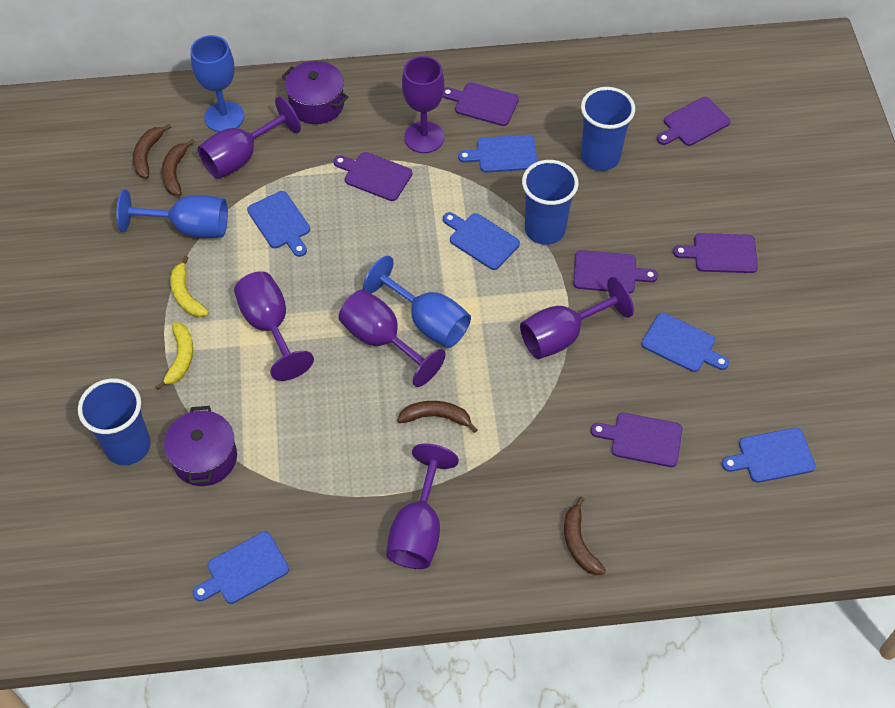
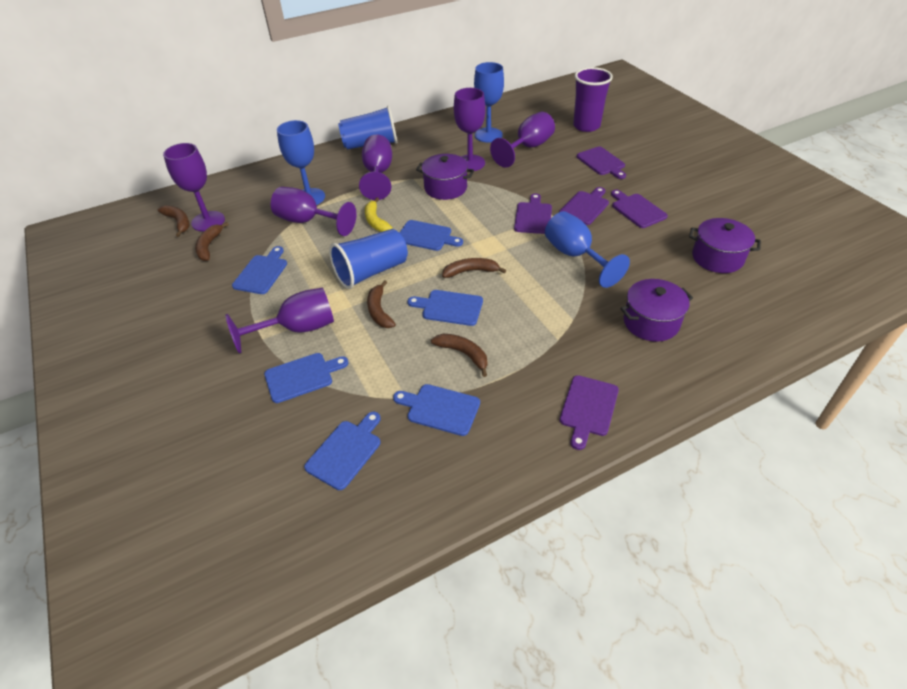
blue cup: [78,378,151,465] [522,160,579,245] [581,87,635,171] = 3 -> [329,229,408,289] [338,106,397,150] = 2
brown banana: [133,124,171,179] [162,139,195,196] [397,401,478,433] [564,497,606,575] = 4 -> [158,205,189,237] [195,222,229,261] [367,280,396,328] [431,334,487,377] [442,258,506,278] = 5
purple cup: none = 0 -> [573,67,613,132] = 1
purple cutting board: [333,152,412,201] [443,82,519,126] [573,250,658,293] [591,413,683,467] [657,97,731,146] [673,233,758,273] = 6 -> [514,193,552,234] [559,187,609,225] [560,375,619,450] [577,147,626,179] [611,190,668,228] = 5
purple pot: [164,406,237,486] [282,61,348,124] = 2 -> [416,154,474,200] [620,279,693,342] [689,218,761,273] = 3
yellow banana: [156,322,193,390] [170,256,209,317] = 2 -> [365,197,393,232] = 1

